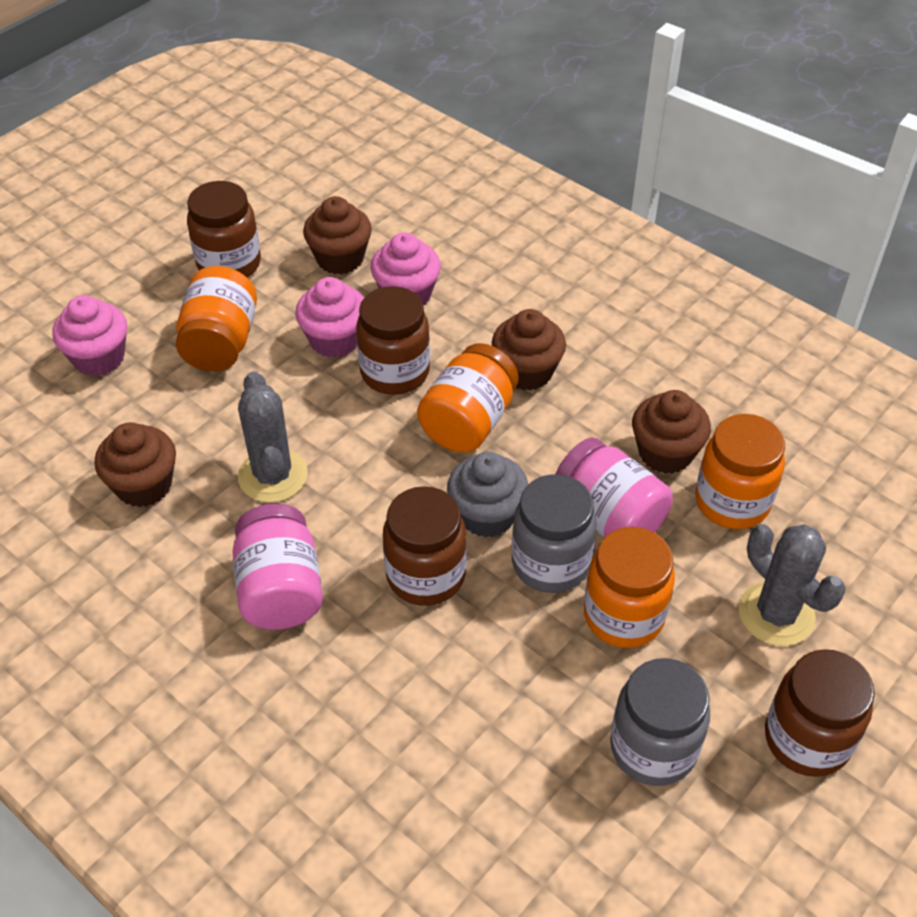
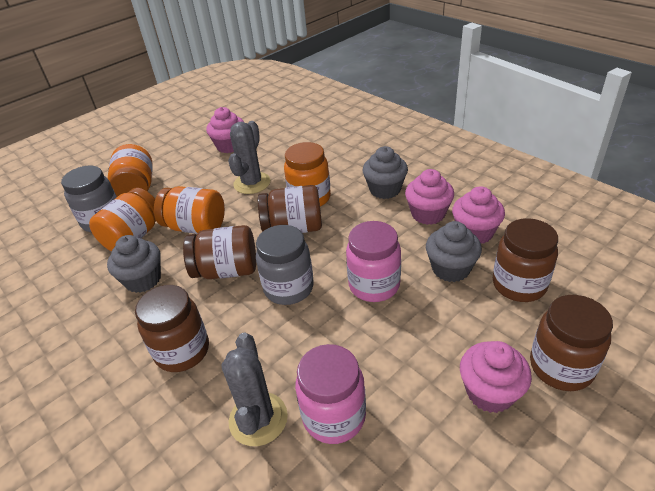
brown cupcake: [95,422,176,507] [303,196,372,275] [492,309,566,391] [632,390,711,474] = 4 -> none = 0
brown jar: [187,181,261,277] [356,286,430,395] [383,486,466,606] [765,649,875,777] = 4 -> [135,285,209,372] [183,225,256,279] [258,185,322,233] [493,218,558,302] [530,295,613,391] = 5
grey cupcake: [447,452,528,538] = 1 -> [107,235,161,293] [363,146,408,199] [426,221,482,282] = 3
pink cupcake: [52,295,127,376] [295,277,364,358] [370,232,441,305] = 3 -> [206,107,244,153] [405,169,454,225] [452,186,505,244] [460,341,532,413] = 4

